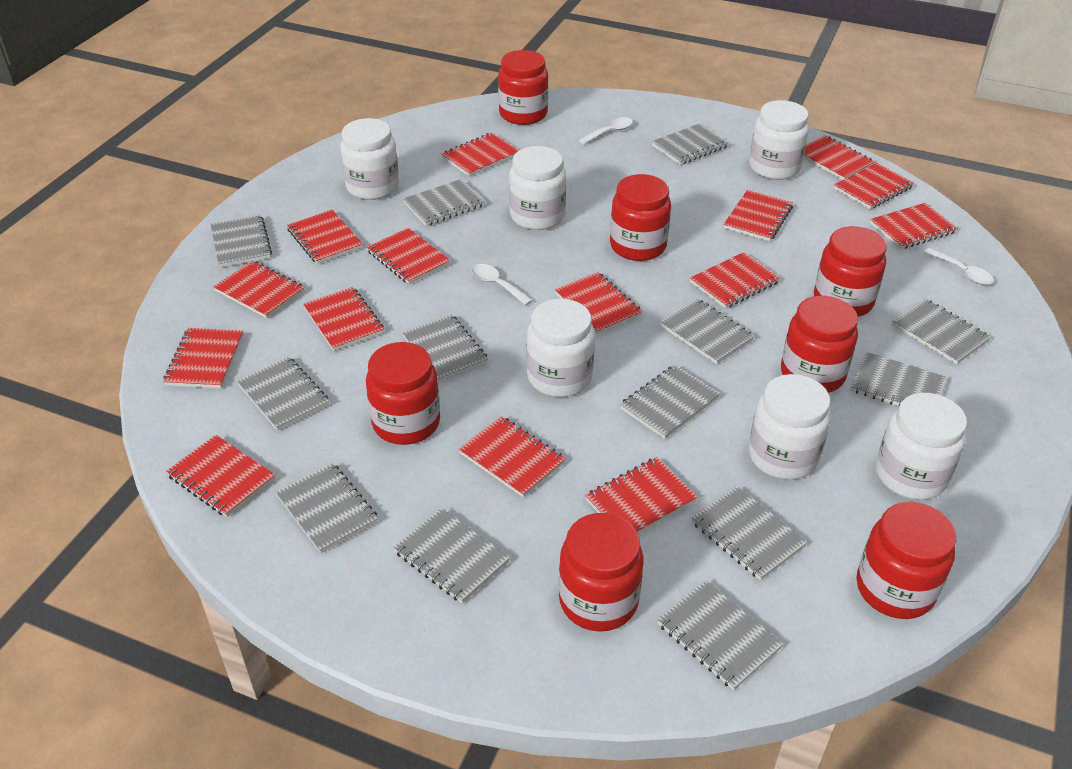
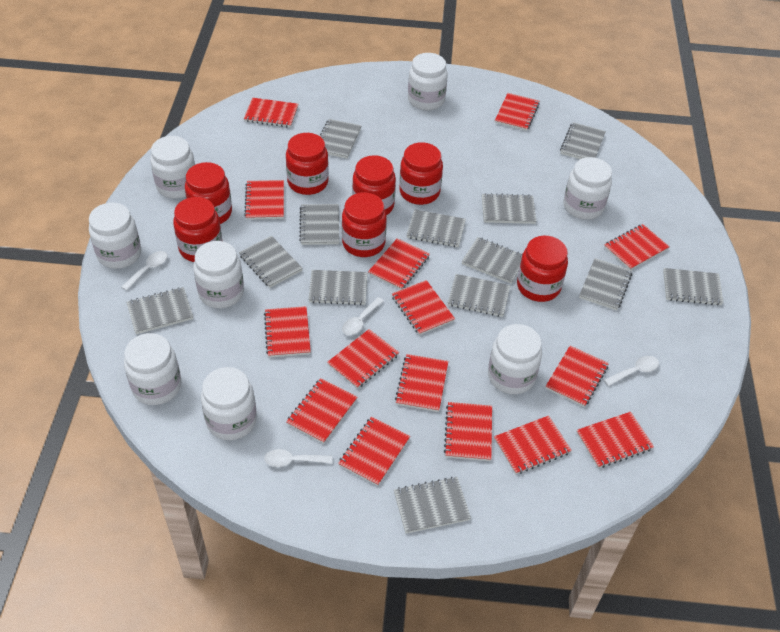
white jar: [340,118,399,200] [509,146,566,230] [527,299,595,397] [748,374,831,480] [749,100,809,180] [876,393,967,500] = 6 -> [89,203,141,269] [124,333,181,405] [150,136,195,199] [193,241,244,308] [201,367,257,440] [408,53,448,111] [488,324,542,394] [564,157,612,220] = 8
white spoon: [471,264,533,305] [578,117,633,144] [924,248,994,285] = 3 -> [121,251,167,291] [264,449,333,467] [342,297,384,335] [604,356,659,386] = 4

